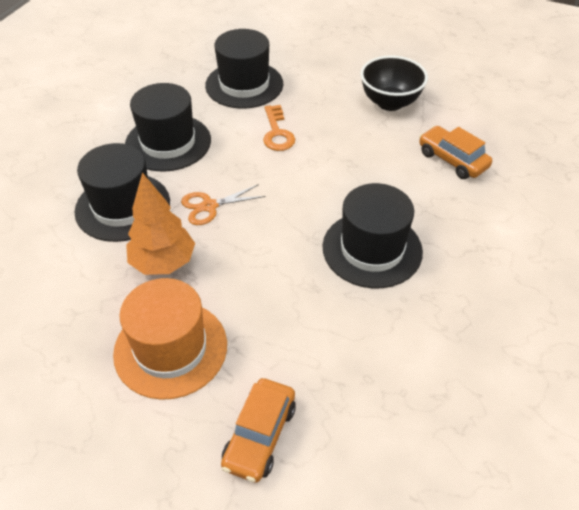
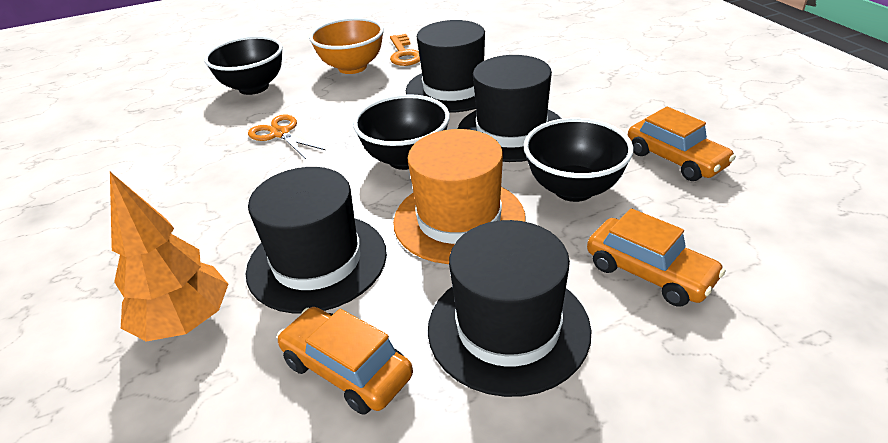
black bowl: [360,55,428,111] = 1 -> [204,36,283,95] [353,94,450,170] [524,118,634,202] = 3
orange bowl: none = 0 -> [309,18,384,74] = 1
orange car: [221,378,296,483] [419,126,492,179] = 2 -> [277,307,413,415] [587,208,726,307] [627,107,736,181] = 3

